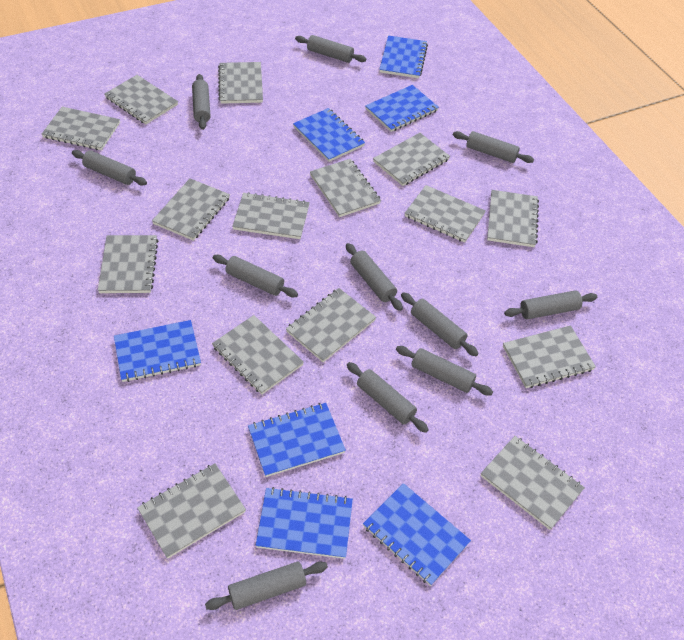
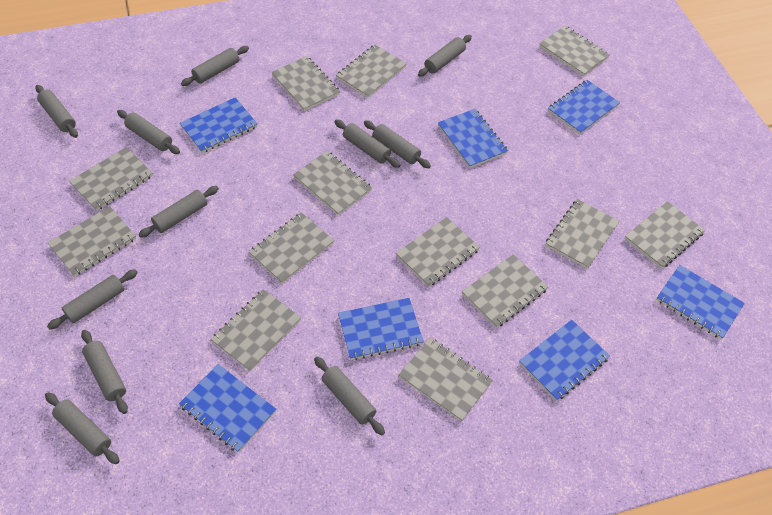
grey notebook: [42,107,120,150] [98,235,158,293] [105,75,178,124] [137,463,246,559] [152,179,230,241] [212,315,304,395] [218,62,263,104] [232,192,310,239] [286,288,376,362] [310,159,381,217] [373,133,450,186] [405,185,486,243] [481,436,585,530] [487,190,539,247] [503,325,596,388] = 15 -> [48,206,136,277] [69,147,153,211] [211,289,301,371] [249,212,334,284] [271,56,340,111] [293,151,372,215] [336,45,407,98] [396,217,480,287] [399,337,493,422] [462,254,548,328] [539,26,609,76] [545,199,620,269] [624,201,705,269] = 13

